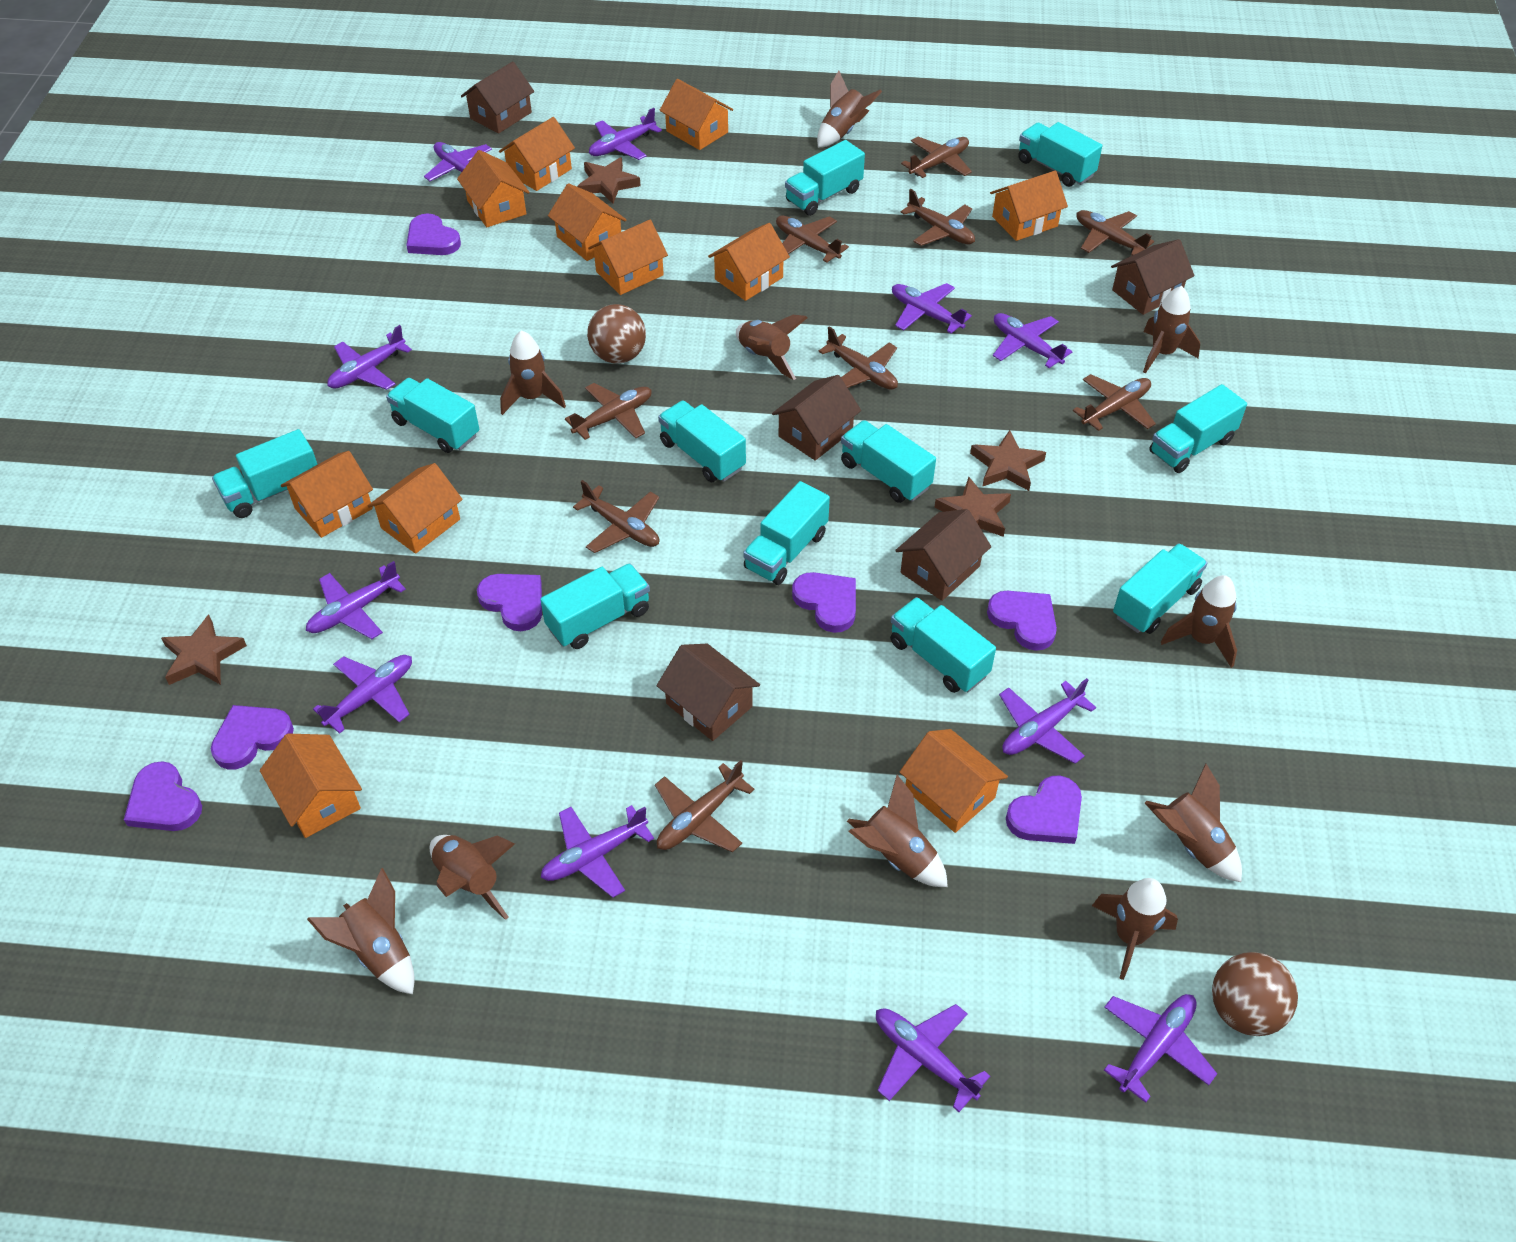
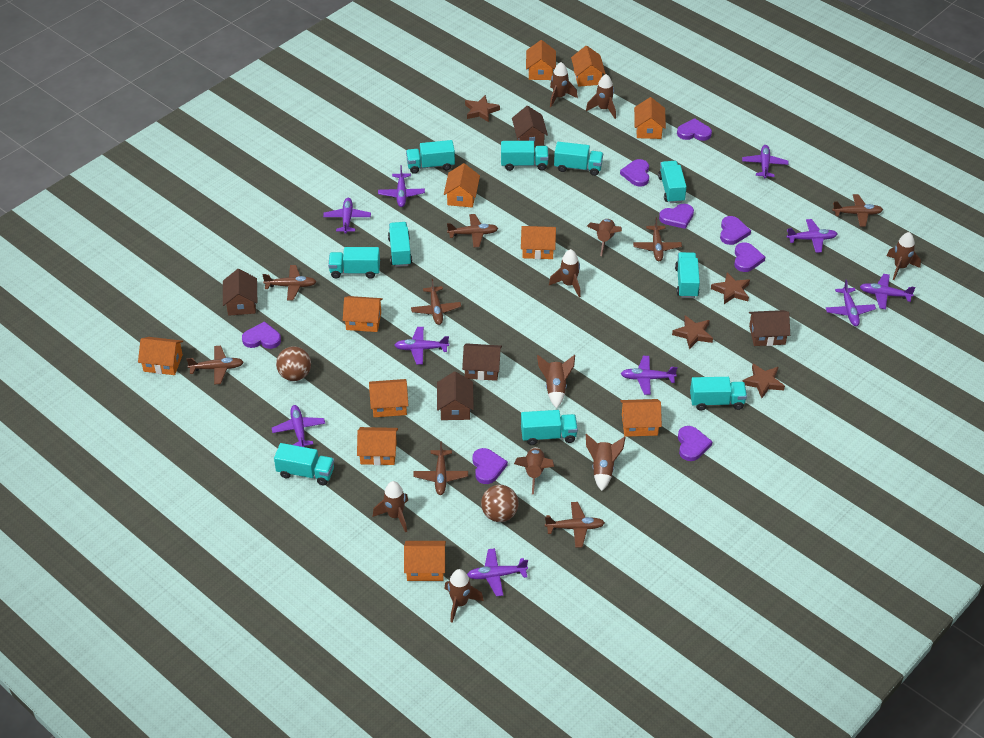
brown plane: [565,383,652,440] [573,480,659,553] [655,760,754,852] [776,215,849,263] [819,326,898,390] [901,137,972,178] [901,189,975,246] [1073,374,1156,431] [1077,210,1154,255] = 9 -> [186,346,244,385] [262,265,316,300] [411,279,461,325] [413,441,468,495] [447,214,498,247] [545,502,605,548] [633,217,682,261] [832,194,883,227] = 8
purple heart: [124,761,202,831] [211,705,294,770] [406,213,461,255] [477,574,542,631] [792,572,856,633] [987,591,1057,651] [1006,776,1082,844] = 7 -> [242,321,281,349] [473,448,508,484] [620,159,649,187] [659,204,694,229] [677,118,712,141] [678,426,713,461] [720,216,751,245] [734,242,765,272] = 8
purple plane: [306,561,406,639] [313,655,412,734] [327,325,412,390] [424,142,492,181] [541,805,654,898] [589,108,662,160] [876,1004,990,1112] [892,283,972,334] [993,313,1073,368] [999,678,1096,764] [1104,994,1217,1103] = 11 -> [272,405,325,447] [323,198,371,234] [378,165,425,207] [395,327,449,365] [467,548,528,596] [621,356,677,395] [742,145,788,178] [787,219,837,253] [826,280,876,326] [860,274,915,309] = 10
turquoise truck: [212,429,318,518] [386,378,479,453] [540,563,650,649] [658,401,746,482] [743,481,830,585] [785,140,865,216] [841,420,936,503] [890,597,996,693] [1018,122,1102,187] [1113,543,1208,634] [1149,384,1247,473] = 11 -> [274,443,334,485] [328,247,380,279] [388,222,412,267] [406,140,455,174] [501,141,549,171] [521,410,578,445] [554,142,603,176] [658,161,687,203] [675,252,700,298] [690,377,747,410] = 10

